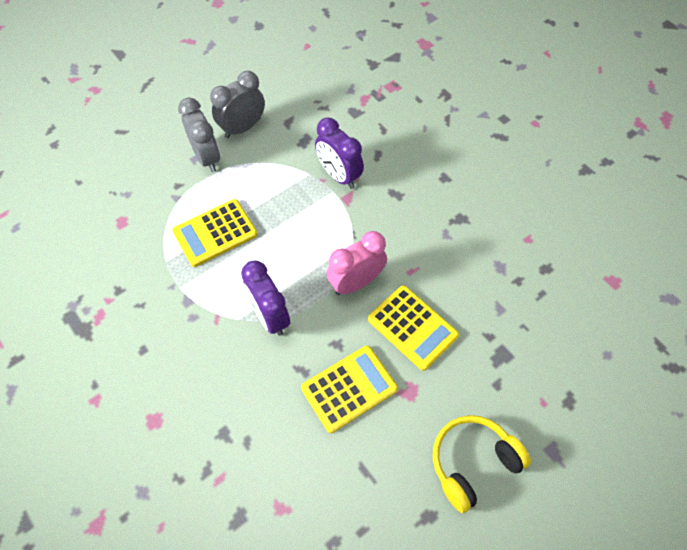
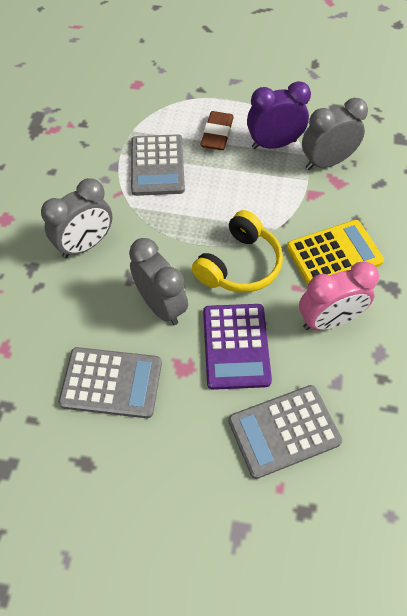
brown eraser: none = 0 -> [201,111,234,150] = 1
grey calculator: none = 0 -> [58,347,162,418] [131,134,185,196] [228,385,342,479] = 3
grey clock: [178,97,220,172] [210,71,265,138] = 2 -> [41,178,113,258] [129,238,188,325] [302,98,368,170] = 3
purple calculator: none = 0 -> [203,304,272,390] = 1
purple clock: [241,261,290,336] [315,117,364,189] = 2 -> [247,81,311,149] = 1
yellow calculator: [172,199,258,267] [301,346,398,433] [368,285,459,371] = 3 -> [286,220,384,286] = 1

